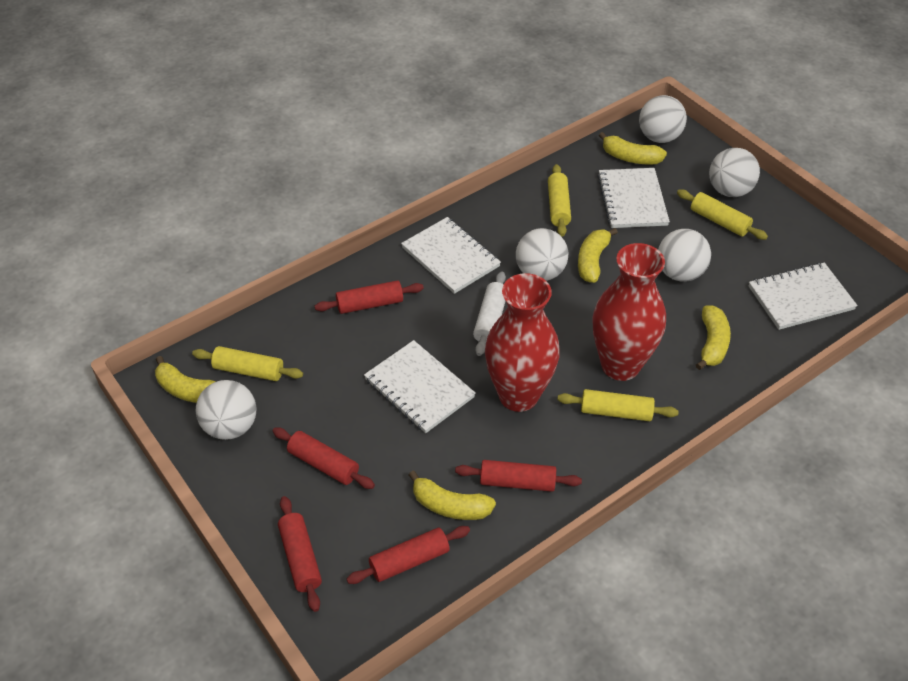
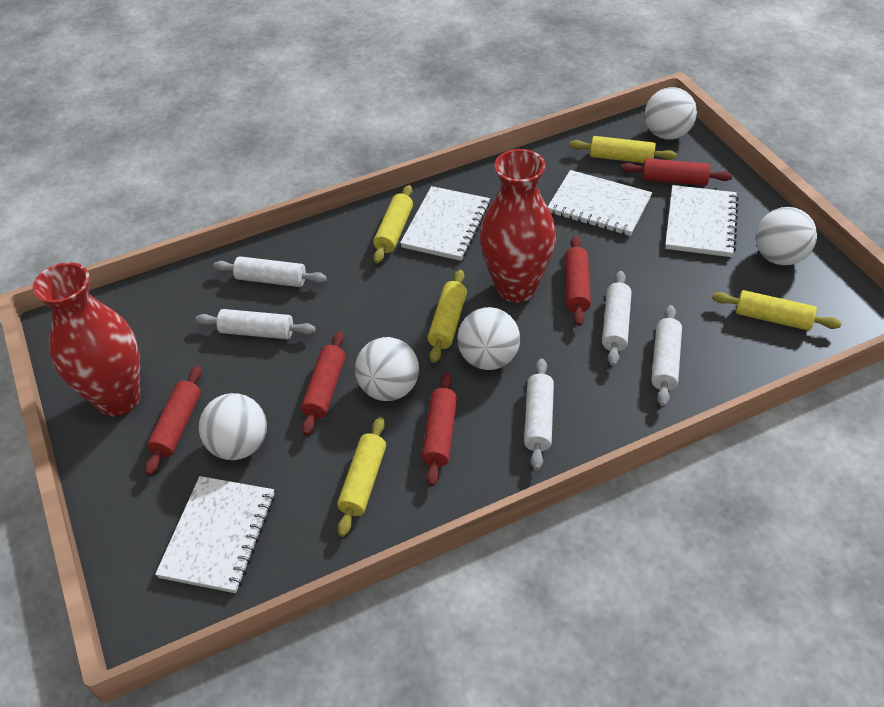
white rolling pin: [473,271,506,356] = 1 -> [195,309,315,339] [213,256,327,287] [524,358,554,470] [602,271,632,366] [651,305,682,406] = 5
yellow banana: [155,356,216,403] [409,470,496,520] [578,228,618,283] [599,132,667,165] [696,305,731,370] = 5 -> none = 0
yellow rolling pin: [192,346,303,381] [548,164,571,237] [557,389,679,421] [677,189,768,240] = 4 -> [337,417,386,537] [373,185,413,263] [428,270,467,363] [569,136,677,163] [712,290,842,331] = 5

